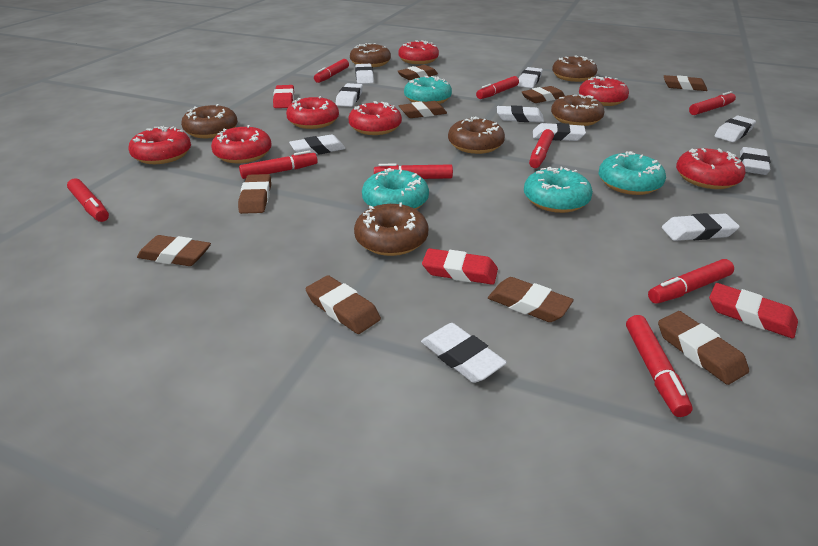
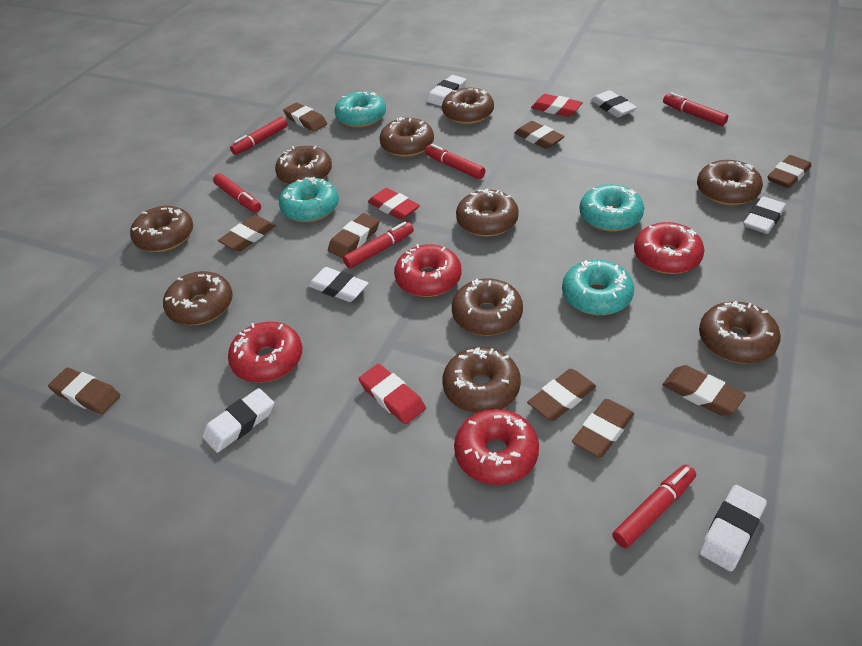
brown donut: [181,104,238,138] [350,43,391,67] [354,203,429,256] [448,117,505,154] [551,95,605,126] [552,55,598,82] = 6 -> [130,206,193,252] [163,271,233,325] [275,146,332,185] [379,117,434,157] [442,88,494,124] [442,347,521,413] [452,278,523,336] [456,189,519,237] [697,160,763,205] [699,301,781,364] = 10
red donut: [129,126,191,164] [211,125,272,164] [286,96,339,129] [349,101,402,135] [398,40,439,64] [579,76,629,106] [676,148,746,189] = 7 -> [228,322,302,383] [394,244,461,297] [454,409,539,485] [634,222,704,274] = 4
red marker: [67,178,109,222] [239,150,318,179] [314,59,349,83] [374,163,453,179] [476,76,519,99] [529,129,554,168] [626,315,693,417] [648,259,734,304] [689,91,736,115] = 9 -> [213,173,261,213] [230,117,288,155] [343,222,414,269] [425,144,485,179] [612,465,696,548] [663,92,728,126] = 6
white eraser: [289,135,346,154] [336,83,363,107] [355,64,374,84] [421,323,507,383] [497,105,544,122] [517,67,543,88] [533,123,586,141] [662,213,740,241] [714,116,756,142] [740,147,771,175] = 10 -> [202,388,274,453] [308,267,368,302] [427,75,466,106] [591,90,637,118] [699,485,767,572] [744,196,786,234] = 6

